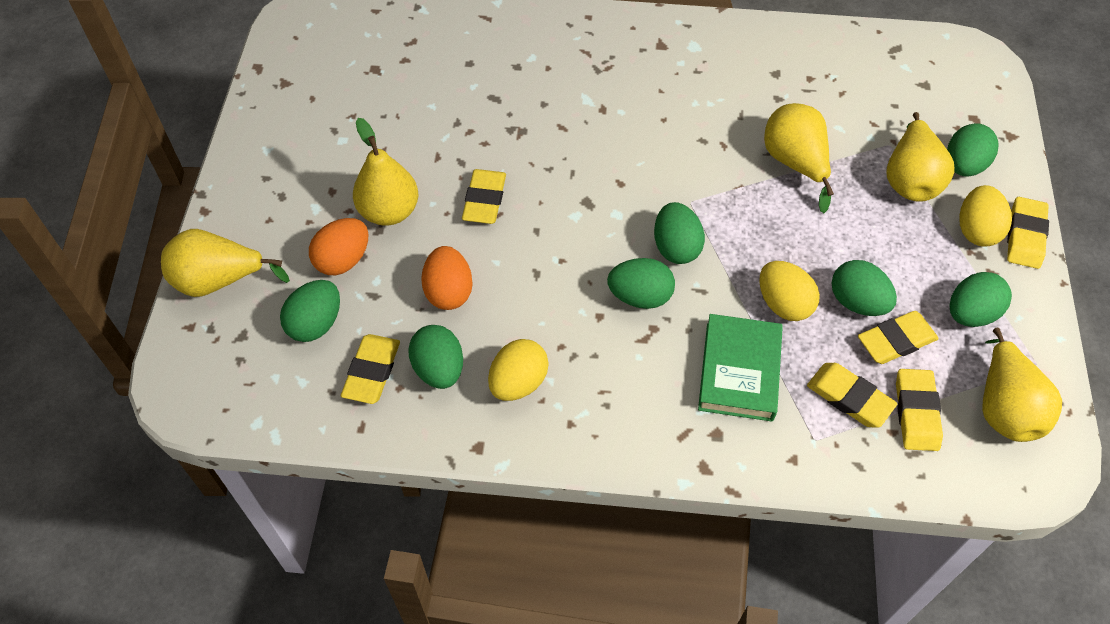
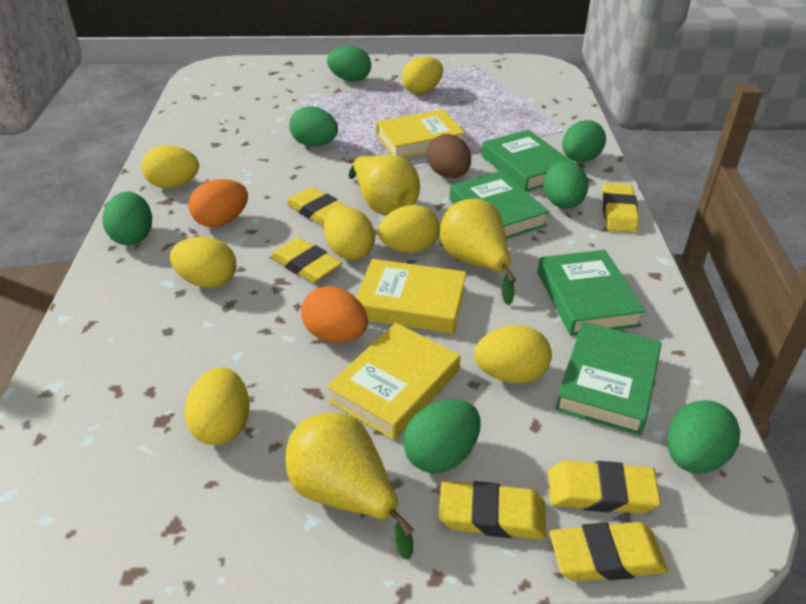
brown egg: none = 0 -> [427,134,471,178] = 1
green book: [698,314,783,422] = 1 -> [450,171,549,239] [482,130,574,192] [537,250,645,336] [555,322,662,436] = 4
yellow book: none = 0 -> [327,323,460,440] [356,259,466,334] [376,109,465,158] = 3
yellow egg: [488,339,549,401] [759,261,820,321] [959,185,1012,247] = 3 -> [141,145,199,189] [170,237,236,288] [184,367,250,445] [324,206,375,260] [378,205,440,253] [402,56,443,94] [474,325,552,383] = 7
yellow pear: [161,229,290,297] [353,118,419,226] [764,103,834,213] [887,112,955,202] [982,328,1062,442] = 5 -> [286,413,414,559] [348,156,420,215] [440,199,516,305] = 3

